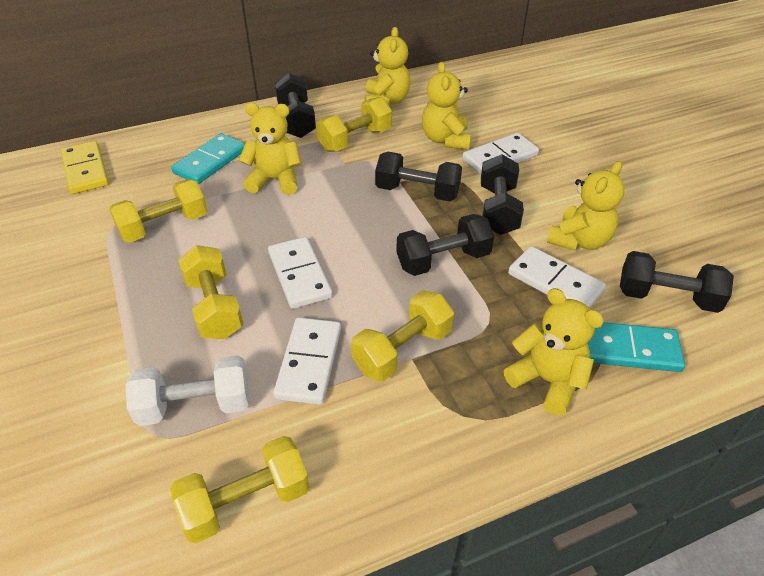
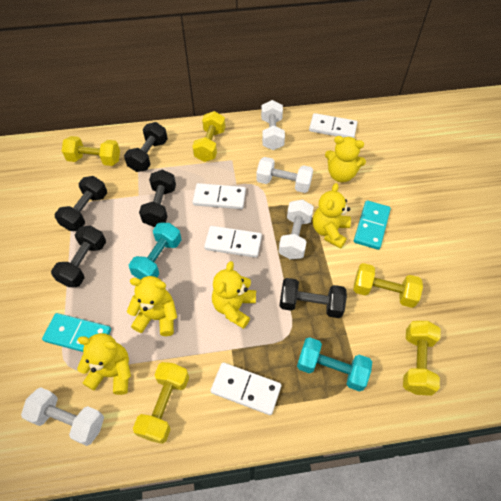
turquoise dumbbell: none = 0 -> [129,223,181,279] [297,337,372,392] = 2
white dumbbell: [125,356,250,426] = 1 -> [21,387,104,446] [256,157,313,193] [261,100,285,150] [279,199,314,259] = 4
yellow domino: [61,141,109,194] = 1 -> none = 0

